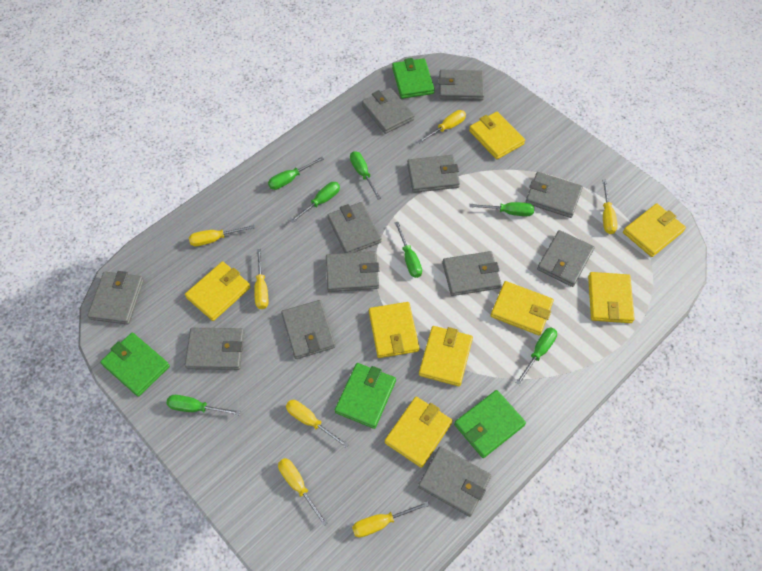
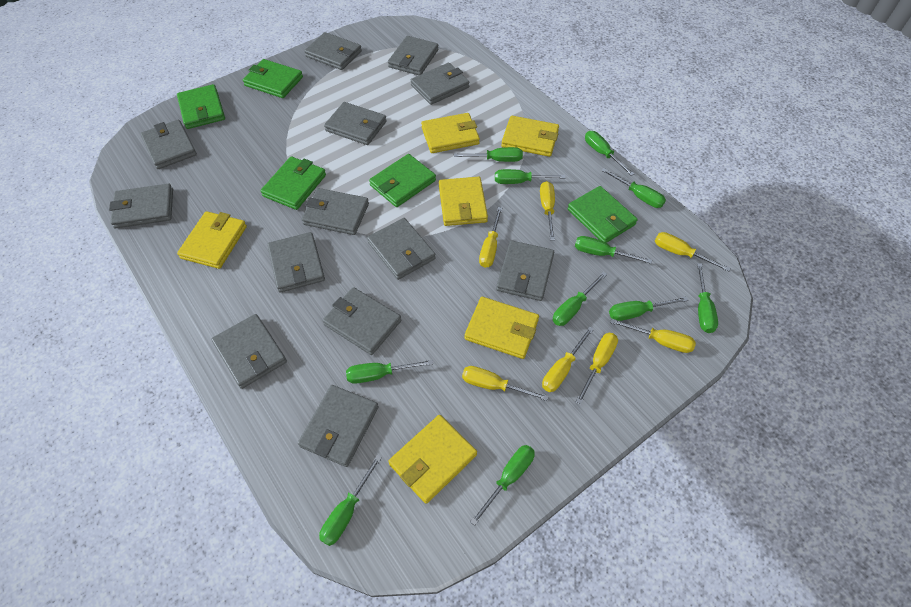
green screwdriver: [166,395,240,415] [268,157,324,190] [290,182,340,223] [350,151,381,200] [395,222,422,278] [469,202,534,216] [516,328,557,385] = 7 -> [319,455,382,546] [346,360,433,384] [454,147,523,162] [470,445,535,526] [495,169,565,184] [553,272,607,326] [575,236,652,264] [585,131,634,176] [601,168,666,208] [609,297,688,321] [697,263,718,333] = 11
green wallet: [100,333,170,397] [335,363,396,429] [392,58,435,99] [454,390,526,458] = 4 -> [177,84,225,129] [243,59,303,98] [260,156,326,210] [369,154,436,207] [567,186,638,243] = 5
grey wallet: [87,271,144,325] [185,328,245,370] [281,300,336,359] [326,251,379,292] [327,202,382,253] [362,88,415,134] [407,155,460,193] [418,446,491,517] [439,70,484,100] [442,251,501,296] [525,172,583,218] [537,230,594,287] = 12 -> [109,184,173,228] [141,120,197,169] [211,314,287,389] [267,232,325,293] [298,385,379,467] [302,188,369,235] [304,32,362,70] [323,287,401,355] [324,102,387,145] [367,218,436,280] [388,36,438,75] [411,63,469,105] [496,241,554,301] = 13
yellow wallet: [185,261,251,321] [369,302,420,358] [385,397,453,468] [419,326,473,386] [469,112,525,159] [491,281,554,335] [588,272,635,323] [623,203,686,257] = 8 -> [177,211,247,269] [388,415,477,504] [421,113,480,153] [439,177,488,226] [465,297,539,359] [501,116,559,157] = 6

